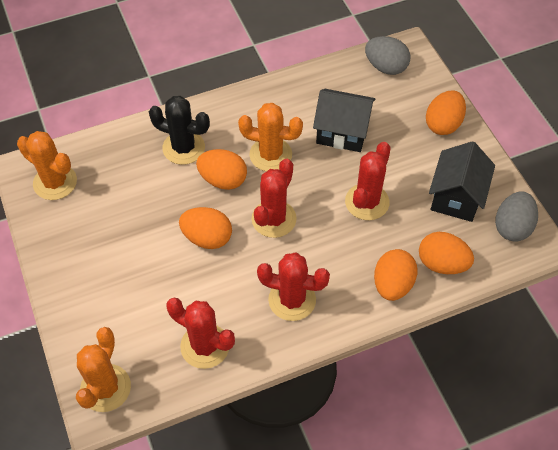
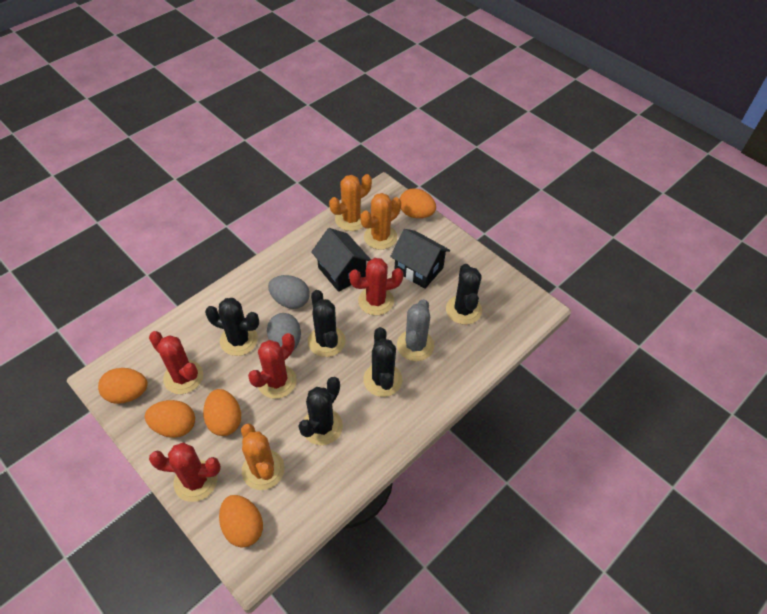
black cactus: [149,96,210,165] = 1 -> [205,298,259,356] [299,377,343,445] [308,290,346,357] [363,327,402,397] [446,264,482,325] = 5
grey cactus: none = 0 -> [397,299,434,361] = 1

